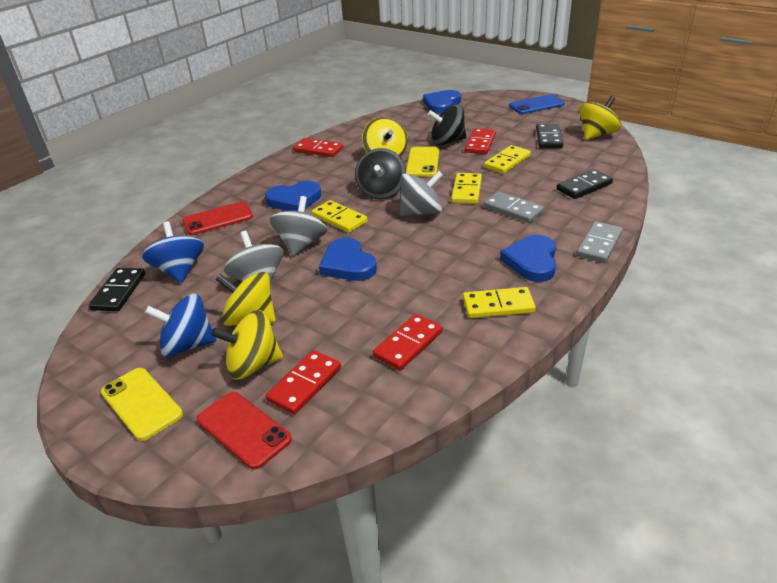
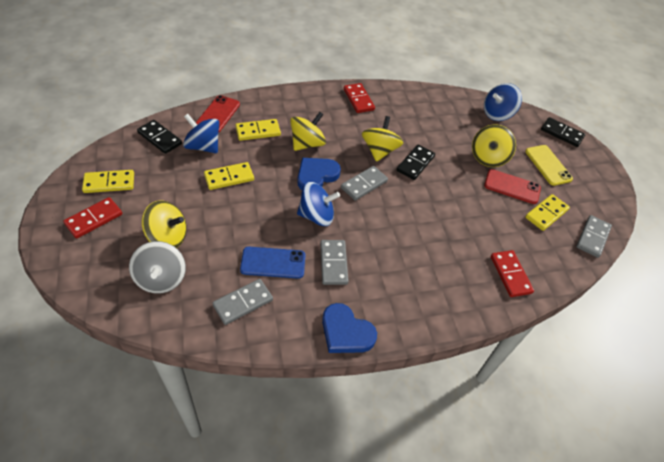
black spinning top: [355,148,406,199] [428,105,466,146] = 2 -> none = 0
blue heart: [265,181,321,211] [319,238,377,281] [423,90,461,114] [500,235,556,282] = 4 -> [297,158,341,190] [322,303,377,353] = 2
blue spinning top: [142,222,204,283] [145,293,216,357] = 2 -> [183,114,219,153] [297,182,340,226] [484,83,522,121] = 3
grey domino: [483,191,544,223] [576,221,623,263] = 2 -> [212,279,273,325] [320,240,349,285] [341,166,388,201] [576,215,612,258] = 4
grey spinning top: [224,231,284,284] [270,196,327,256] [400,171,443,216] = 3 -> [129,241,186,293] = 1
red domino: [266,350,341,415] [293,138,343,157] [373,314,443,371] [465,128,496,154] = 4 -> [63,197,122,239] [344,83,375,113] [491,250,534,297] = 3
yellow phone: [101,368,183,441] [406,147,439,177] = 2 -> [525,145,573,186] = 1

